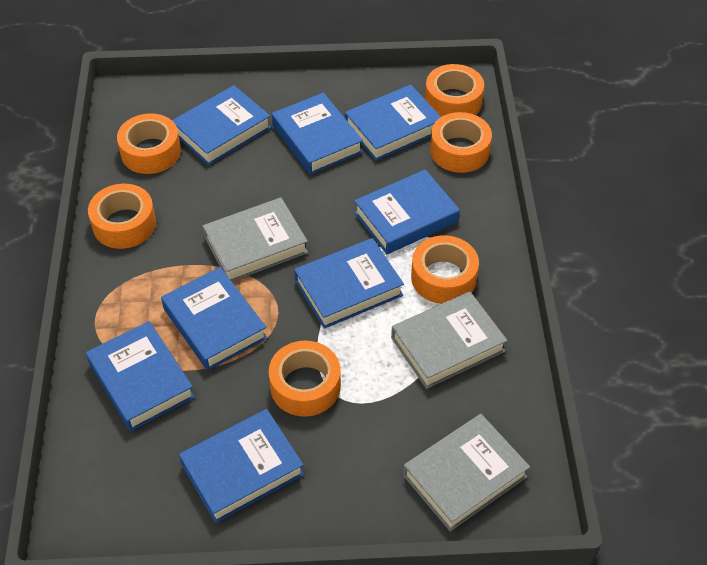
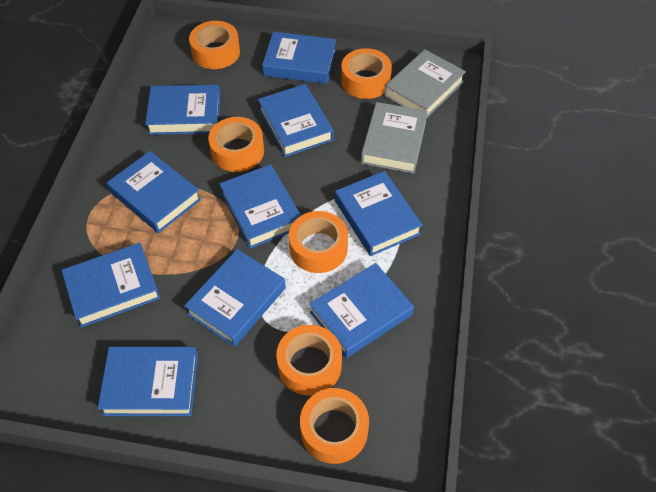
blue book: [86,321,195,431] [161,267,267,370] [172,85,271,165] [179,409,304,523] [272,93,363,175] [294,238,404,329] [345,84,441,161] [354,169,460,254] = 8 -> [62,243,161,328] [98,346,198,416] [107,151,201,233] [145,85,221,135] [184,249,286,347] [219,164,301,249] [258,84,334,157] [262,32,336,84] [310,263,414,358] [335,171,423,256] = 10
grey book: [203,197,308,282] [391,291,507,389] [403,414,530,532] = 3 -> [361,102,428,174] [384,49,466,119] = 2

